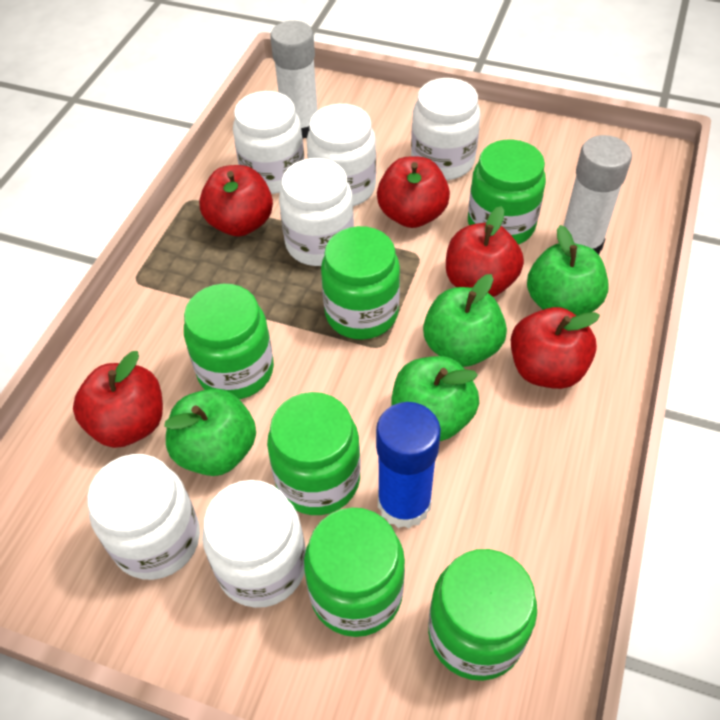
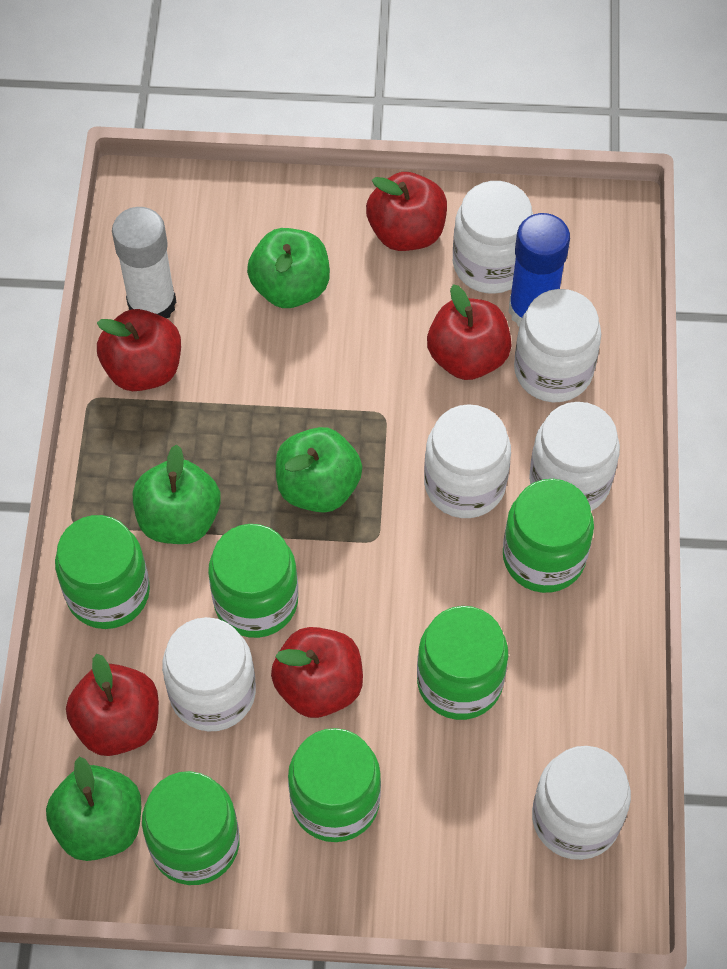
white glue stick: [270,21,318,139] [564,135,632,255] = 2 -> [112,207,176,318] = 1

